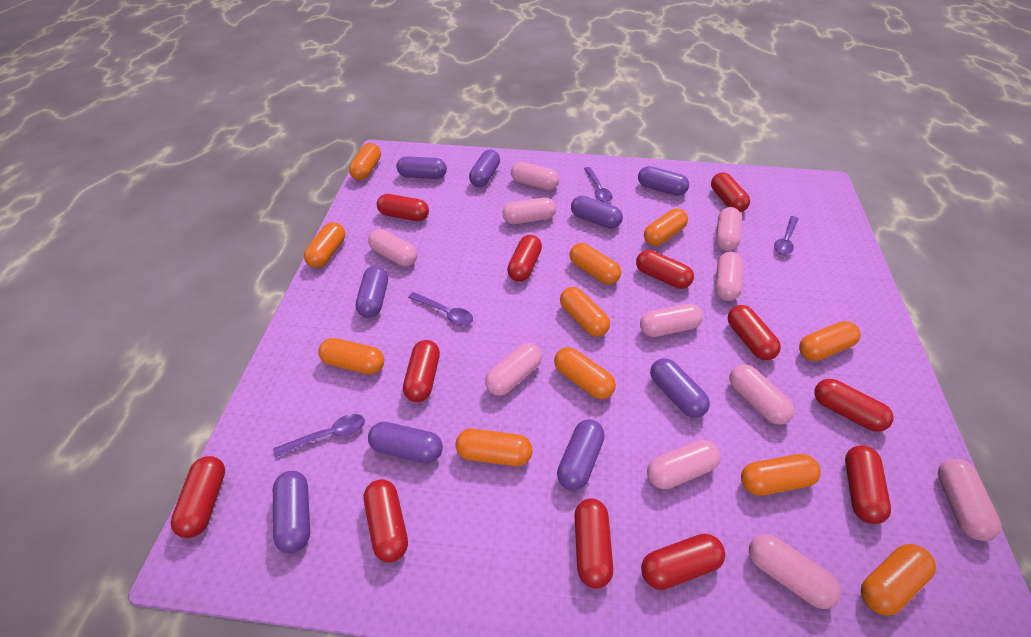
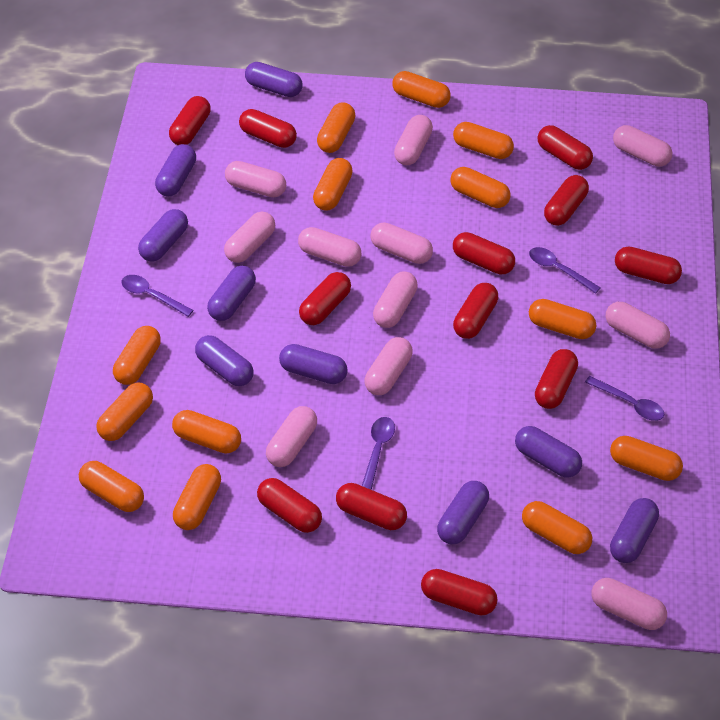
orange capsule: [304,222,345,268] [318,338,384,375] [349,143,381,180] [456,429,532,466] [554,347,616,399] [560,287,610,337] [569,243,621,284] [644,209,688,246] [741,454,821,496] [799,321,861,361] [861,544,936,616] = 11 -> [79,461,144,512] [96,382,153,441] [113,326,161,385] [172,410,241,454] [173,464,221,530] [313,158,353,211] [317,102,356,153] [392,71,451,108] [450,167,511,208] [453,122,514,159] [522,501,592,554] [529,299,596,339] [610,436,683,481] = 13

